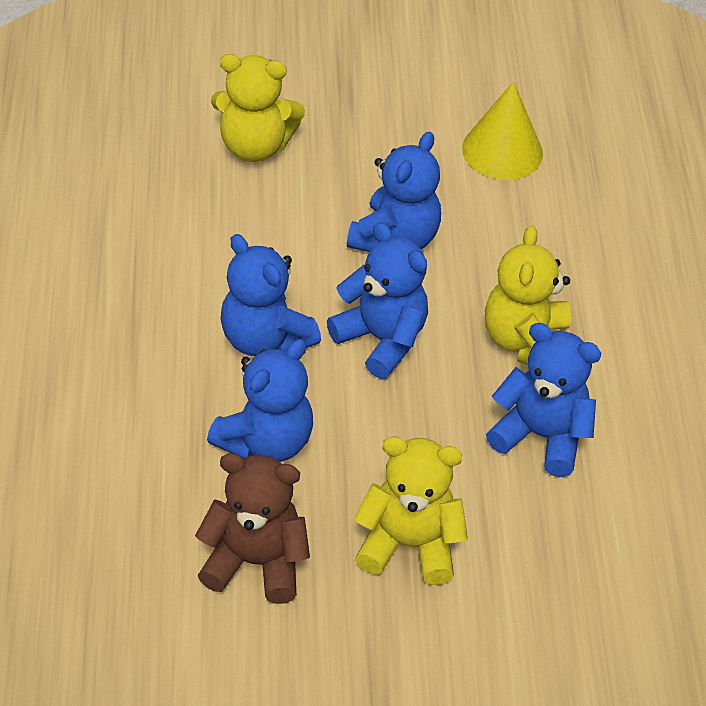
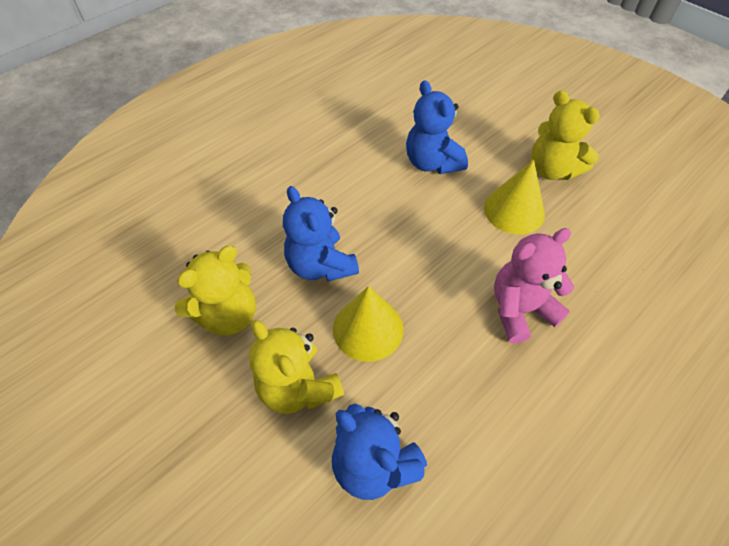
blue teddy bear: [207,339,313,462] [221,234,321,356] [327,222,428,379] [347,132,441,252] [486,323,601,477] = 5 -> [283,186,359,282] [332,404,427,500] [406,80,468,174] = 3
brown teddy bear: [195,453,310,604] = 1 -> none = 0
pink teddy bear: none = 0 -> [494,228,574,344] = 1
yellow cone: [462,81,543,180] = 1 -> [333,286,403,362] [484,160,545,234] = 2

